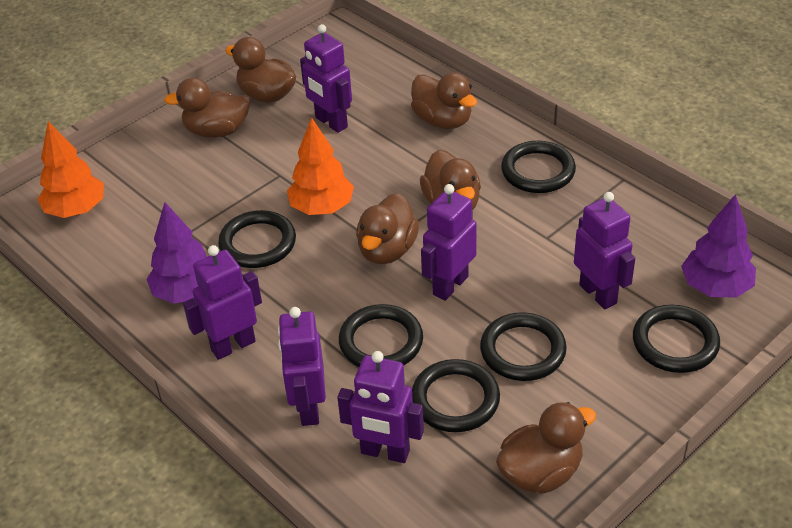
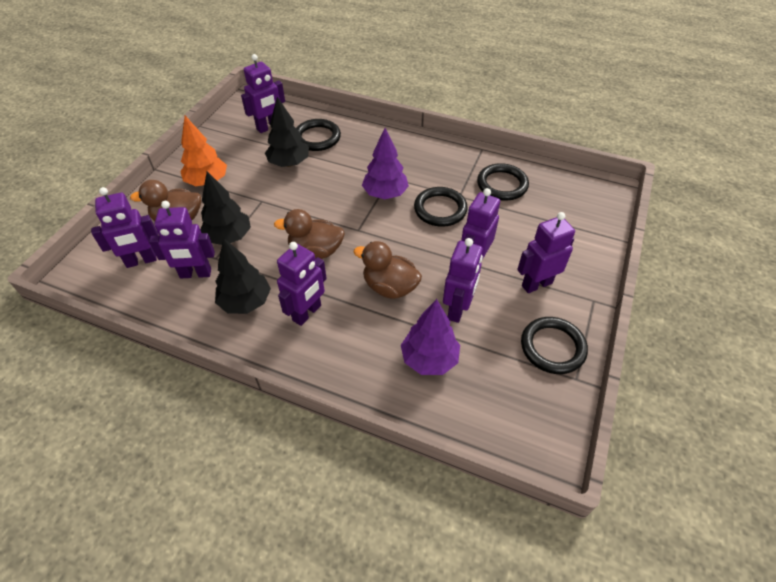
black ring: [218,210,296,268] [339,304,423,367] [412,359,500,432] [480,312,567,381] [501,141,576,193] [633,305,720,373] = 6 -> [296,119,341,151] [414,187,468,227] [477,163,529,201] [521,317,588,374] = 4
black tree: none = 0 -> [200,171,251,245] [215,239,271,314] [265,97,309,167] = 3
brown duck: [164,78,250,137] [225,37,296,102] [356,193,419,264] [411,72,477,129] [420,150,481,210] [496,402,596,494] = 6 -> [130,180,201,222] [274,209,345,259] [354,241,422,299] = 3
orange tree: [37,121,104,218] [287,117,354,215] = 2 -> [180,116,227,186] = 1
purple robot: [183,245,262,360] [278,307,326,426] [300,24,352,133] [337,351,424,463] [421,184,477,301] [574,192,635,309] = 6 -> [91,187,158,268] [149,201,215,278] [241,54,285,133] [277,242,327,326] [443,238,483,323] [461,188,500,259] [517,212,575,293] = 7

